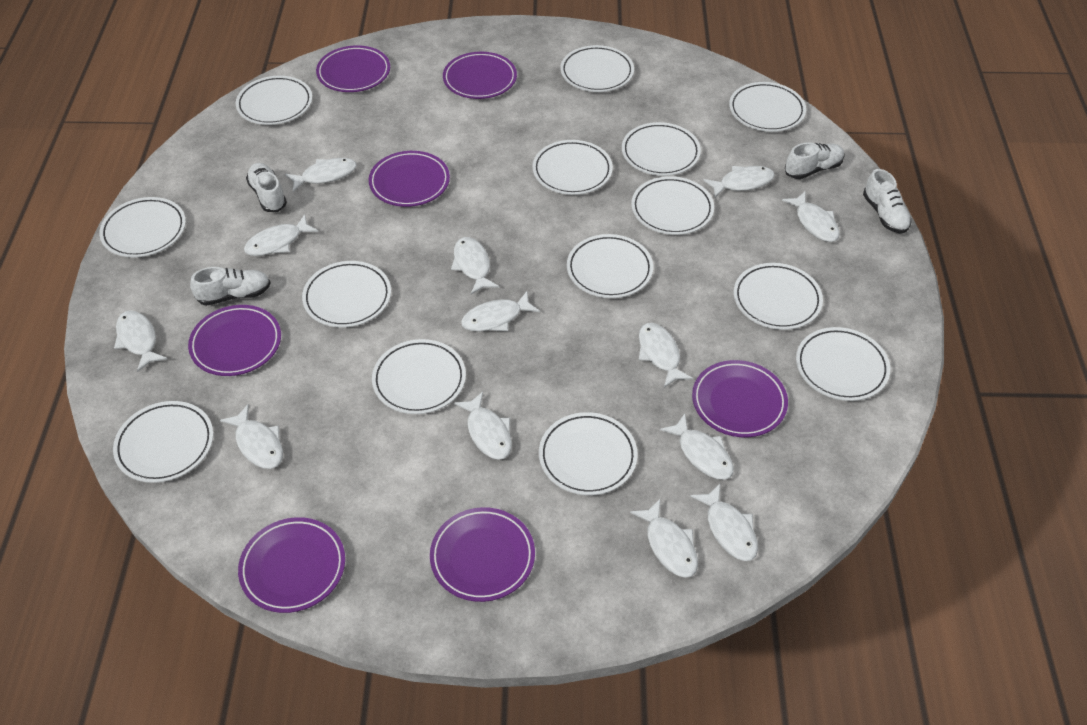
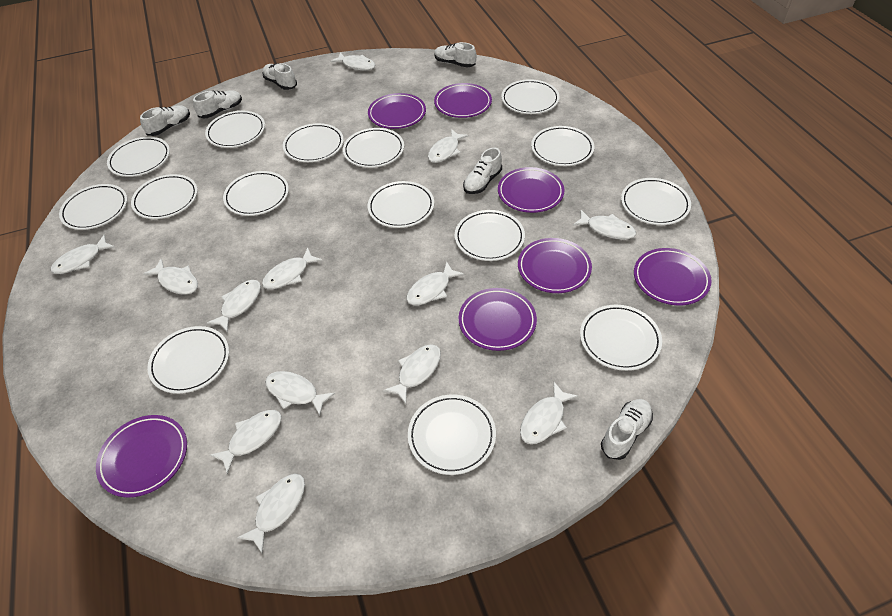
white plate: [99,197,186,258] [113,401,213,483] [236,76,312,125] [302,261,391,328] [372,339,466,414] [533,140,613,195] [539,412,638,495] [560,45,634,92] [567,234,653,298] [622,122,701,176] [631,176,714,235] [729,82,806,132] [734,263,823,330] [796,327,890,401] = 14 -> [59,184,127,230] [107,137,170,177] [131,174,198,219] [147,326,229,394] [205,111,265,148] [223,171,289,216] [283,123,344,162] [343,128,404,168] [368,181,434,228] [408,395,496,475] [455,210,525,261] [501,79,560,114] [531,126,594,166] [580,305,662,371] [621,178,691,225] = 15
white shoe: [190,267,270,306] [246,163,287,212] [785,142,845,179] [863,169,912,234] = 4 -> [140,105,190,136] [193,90,242,118] [263,63,297,90] [434,42,477,67] [463,147,502,194] [601,399,653,460] = 6

